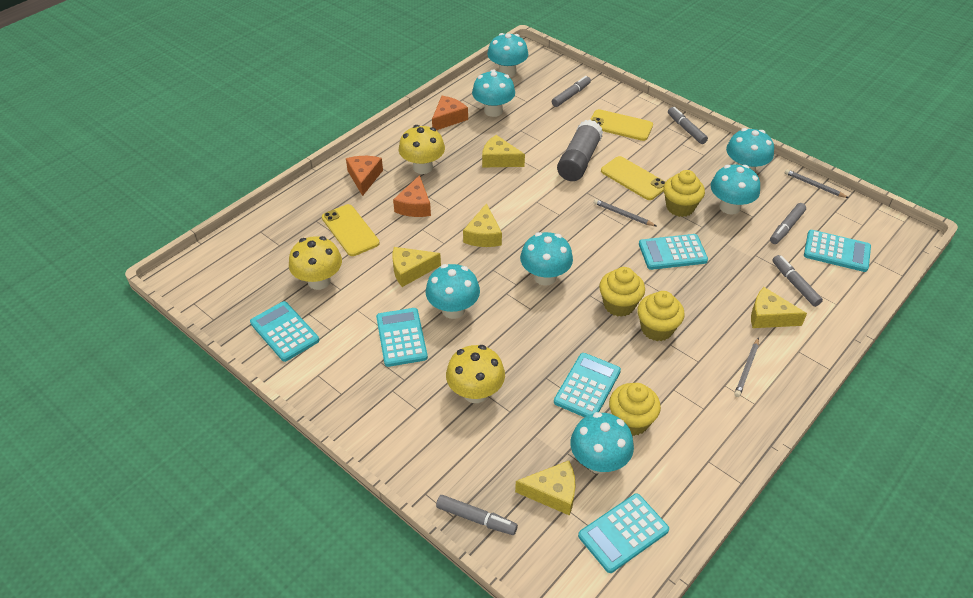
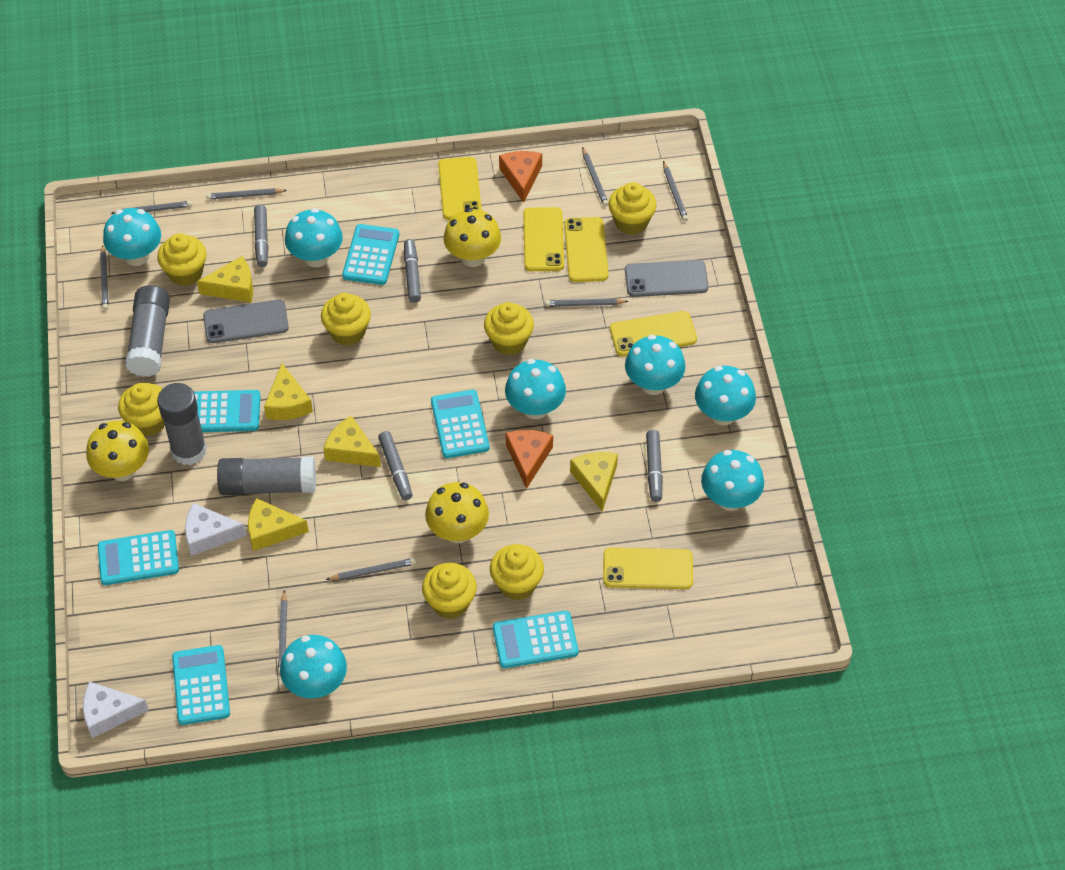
grey glue stick: [557,120,603,181] = 1 -> [125,285,170,377] [157,383,207,465] [217,457,316,495] = 3
grey marker: [436,495,518,535] [552,76,591,107] [668,107,708,144] [770,203,806,244] [772,255,823,307] = 5 -> [254,204,269,267] [378,431,413,500] [404,239,421,303] [646,430,663,502] = 4
grey pencil: [594,199,656,226] [734,337,759,397] [785,169,849,198] = 3 -> [100,245,109,310] [111,201,192,214] [206,188,287,200] [278,590,287,673] [326,558,416,580] [545,298,629,307] [582,147,609,207] [663,161,688,222] = 8
grey phone: none = 0 -> [203,299,289,343] [625,260,708,297] = 2
orange cheese: [346,156,383,196] [393,175,431,217] [432,96,468,130] = 3 -> [499,151,542,203] [506,430,553,489] = 2
white cheese: none = 0 -> [83,682,149,738] [185,503,247,556] = 2
yellow cupcake: [599,267,645,317] [609,383,661,436] [637,291,685,341] [664,170,705,217] = 4 -> [118,383,165,436] [157,233,207,286] [321,293,371,346] [422,563,477,619] [484,302,534,355] [490,544,544,600] [608,182,657,235] = 7
yellow phone: [322,204,380,256] [590,109,653,141] [601,156,666,200] = 3 -> [438,157,482,220] [523,207,564,271] [564,217,608,282] [603,548,693,589] [610,311,697,356] = 5

